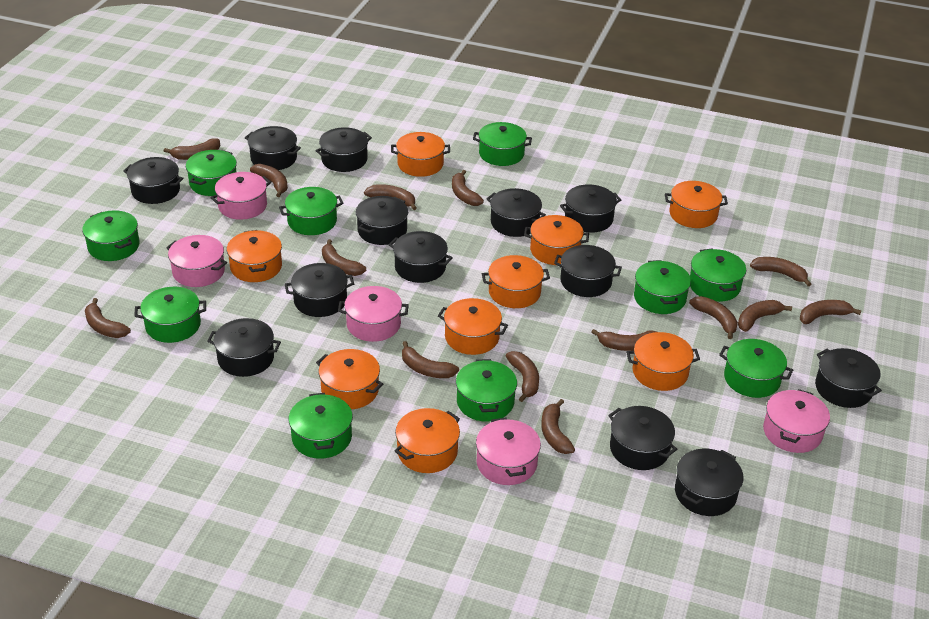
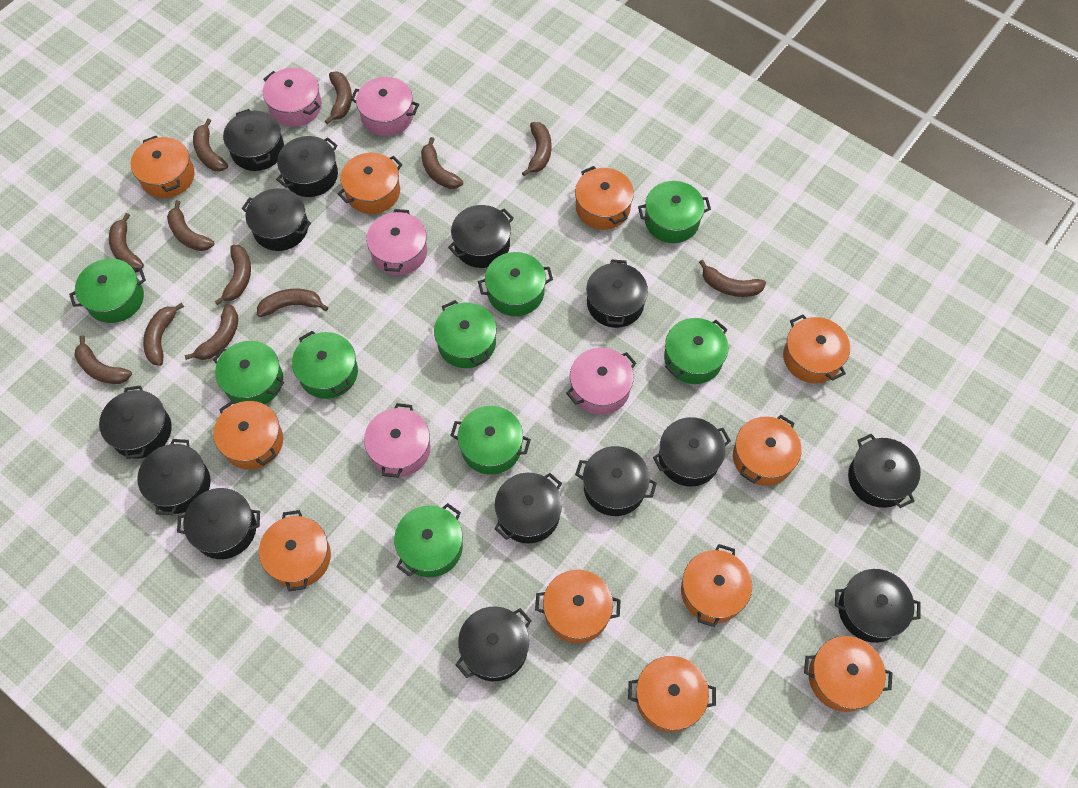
black pot: [123,157,183,204] [207,318,281,377] [245,126,301,170] [285,263,354,317] [316,127,372,172] [356,196,408,245] [389,231,453,283] [487,188,546,237] [554,245,622,297] [560,184,621,233] [608,406,677,470] [675,449,743,516] [815,348,882,408] = 13 -> [99,385,172,459] [137,439,211,515] [177,488,260,559] [223,109,284,171] [242,188,311,251] [276,136,338,197] [448,205,514,268] [456,606,532,681] [494,473,562,544] [575,446,657,516] [586,259,648,328] [653,417,731,487] [835,569,921,643] [848,434,921,508] = 14
brown banana: [85,298,131,338] [164,138,220,160] [250,164,288,197] [322,239,366,276] [364,184,417,210] [402,341,459,378] [452,170,484,206] [506,351,539,402] [541,399,575,454] [591,329,657,351] [689,296,738,339] [738,300,792,332] [750,257,811,286] [800,300,862,324] = 14 -> [75,335,132,384] [109,213,144,270] [143,303,184,366] [167,200,214,251] [185,304,238,360] [193,119,228,171] [215,245,251,305] [257,288,328,317] [325,71,352,125] [421,137,463,189] [522,122,552,176] [699,260,766,297] = 12
green pot: [82,210,139,261] [134,287,206,343] [186,150,237,196] [279,187,343,235] [289,393,353,459] [456,359,517,422] [473,122,532,166] [634,260,691,314] [690,248,746,302] [719,339,793,398] = 10 -> [69,258,146,323] [213,341,284,404] [292,331,358,399] [394,503,463,577] [434,300,497,368] [450,406,531,475] [478,252,553,316] [638,181,711,243] [664,318,729,384] = 9
orange pot: [227,230,282,282] [316,349,383,409] [391,132,450,177] [395,408,460,473] [438,298,508,355] [482,255,550,308] [524,215,589,265] [626,332,700,391] [665,181,728,228] = 9 -> [131,136,195,198] [213,400,283,469] [259,510,331,592] [338,153,402,214] [535,570,621,643] [575,166,634,230] [628,656,716,732] [681,544,752,627] [733,415,802,486] [783,314,850,383] [804,636,893,712] = 11

